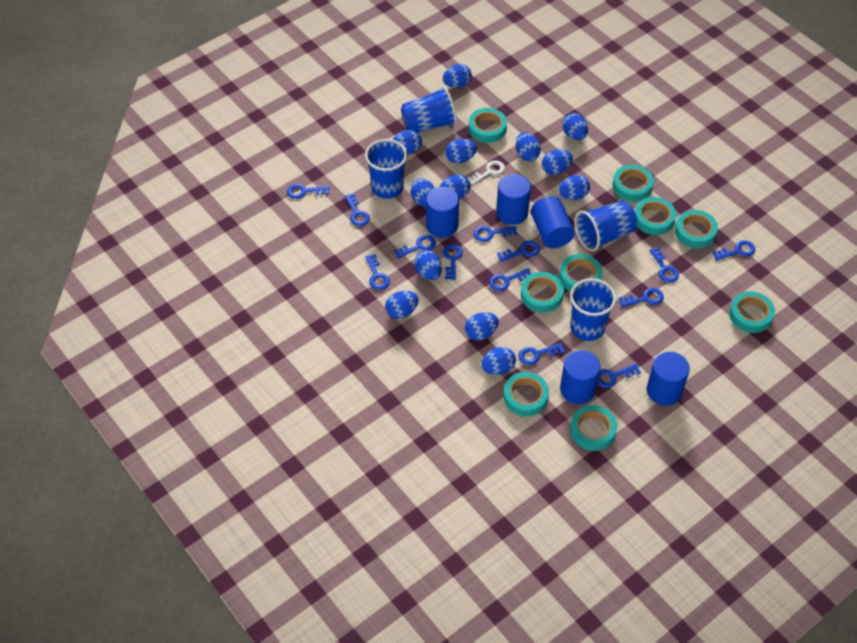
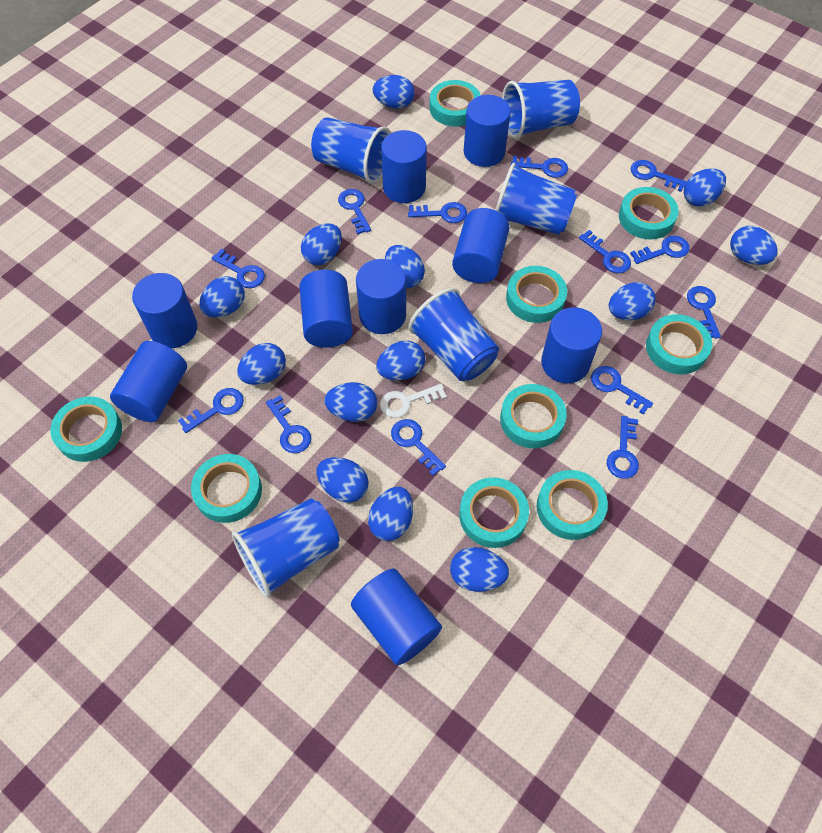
blue cup: [365,139,407,199] [401,87,457,133] [570,278,616,341] [574,201,637,252] = 4 -> [232,498,340,598] [311,117,391,184] [408,288,499,381] [495,163,577,235] [502,80,580,139] = 5
blue cylinder: [426,187,459,238] [496,174,531,225] [531,196,575,248] [560,350,600,404] [647,352,690,406] = 5 -> [110,341,187,422] [132,273,197,348] [299,270,353,348] [351,569,442,665] [356,259,406,334] [381,130,427,203] [452,208,510,283] [464,95,511,167] [541,307,602,384] = 9

